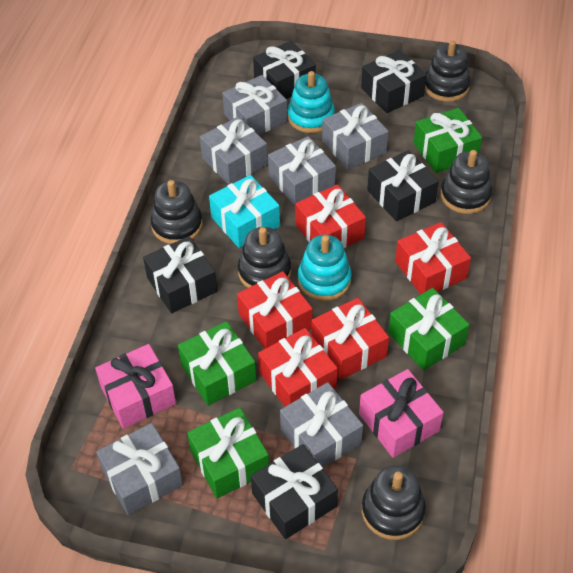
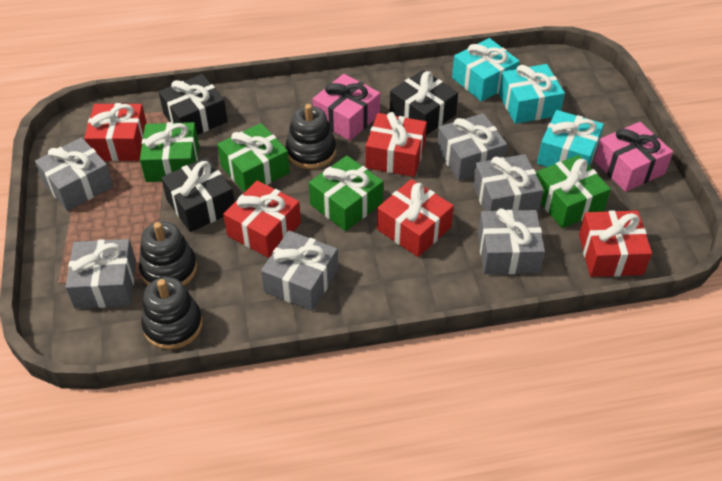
black gift: [143,236,217,313] [251,444,338,539] [253,41,316,99] [361,50,427,113] [367,150,439,221] = 5 -> [159,74,228,135] [161,157,235,232] [390,70,458,135] = 3
black stacking toy: [151,180,203,244] [238,227,291,288] [362,465,426,540] [425,40,471,102] [441,150,492,214] = 5 -> [139,222,197,286] [141,277,203,350] [286,104,336,169] = 3
turquoise gift: [209,175,280,248] = 1 -> [452,38,520,102] [499,64,565,124] [537,110,604,167] = 3
turquoise stacking toy: [288,71,335,133] [298,235,352,301] = 2 -> none = 0

